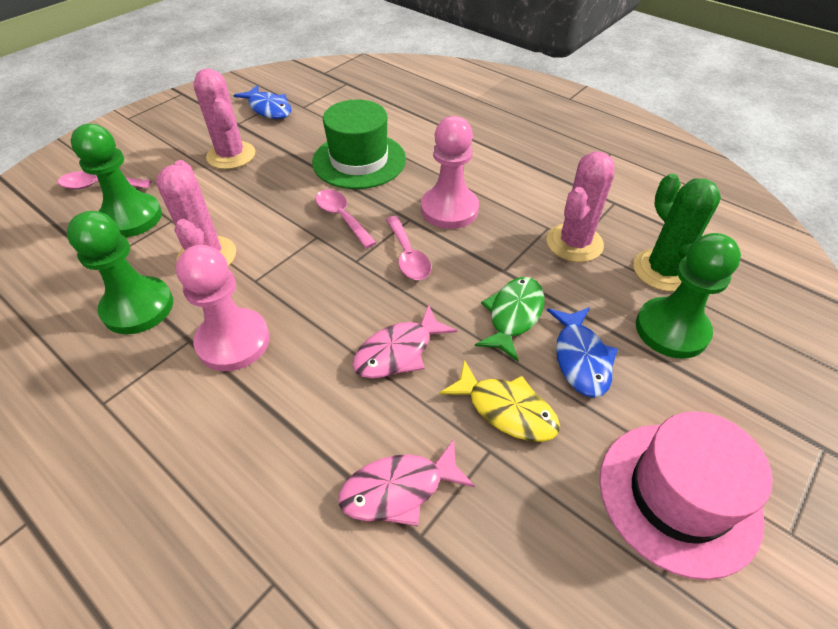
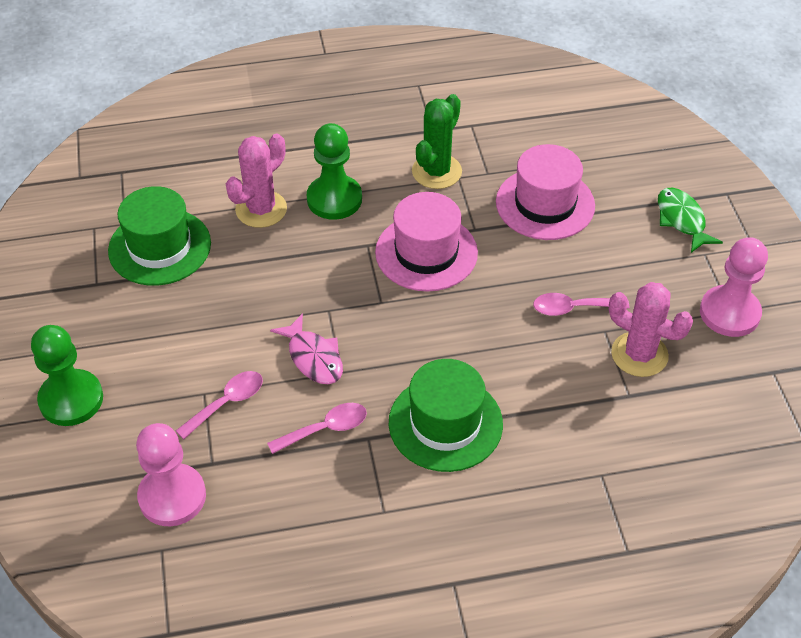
blue fish: [233,85,291,119] [547,307,618,398] = 2 -> none = 0
green hat: [312,100,406,189] = 1 -> [108,186,211,286] [389,359,503,472] = 2
green pawn: [67,211,173,334] [70,124,162,237] [636,233,741,359] = 3 -> [31,325,103,426] [307,123,362,220] = 2
pink cactus: [156,160,236,266] [193,68,255,169] [546,152,615,262] = 3 -> [226,133,287,228] [609,282,693,377] = 2
pink fish: [338,439,475,526] [353,304,457,379] = 2 -> [270,313,343,384] = 1
pink hat: [599,411,773,580] = 1 -> [375,192,478,292] [496,144,595,240] = 2
yellow fish: [439,360,560,442] = 1 -> none = 0

